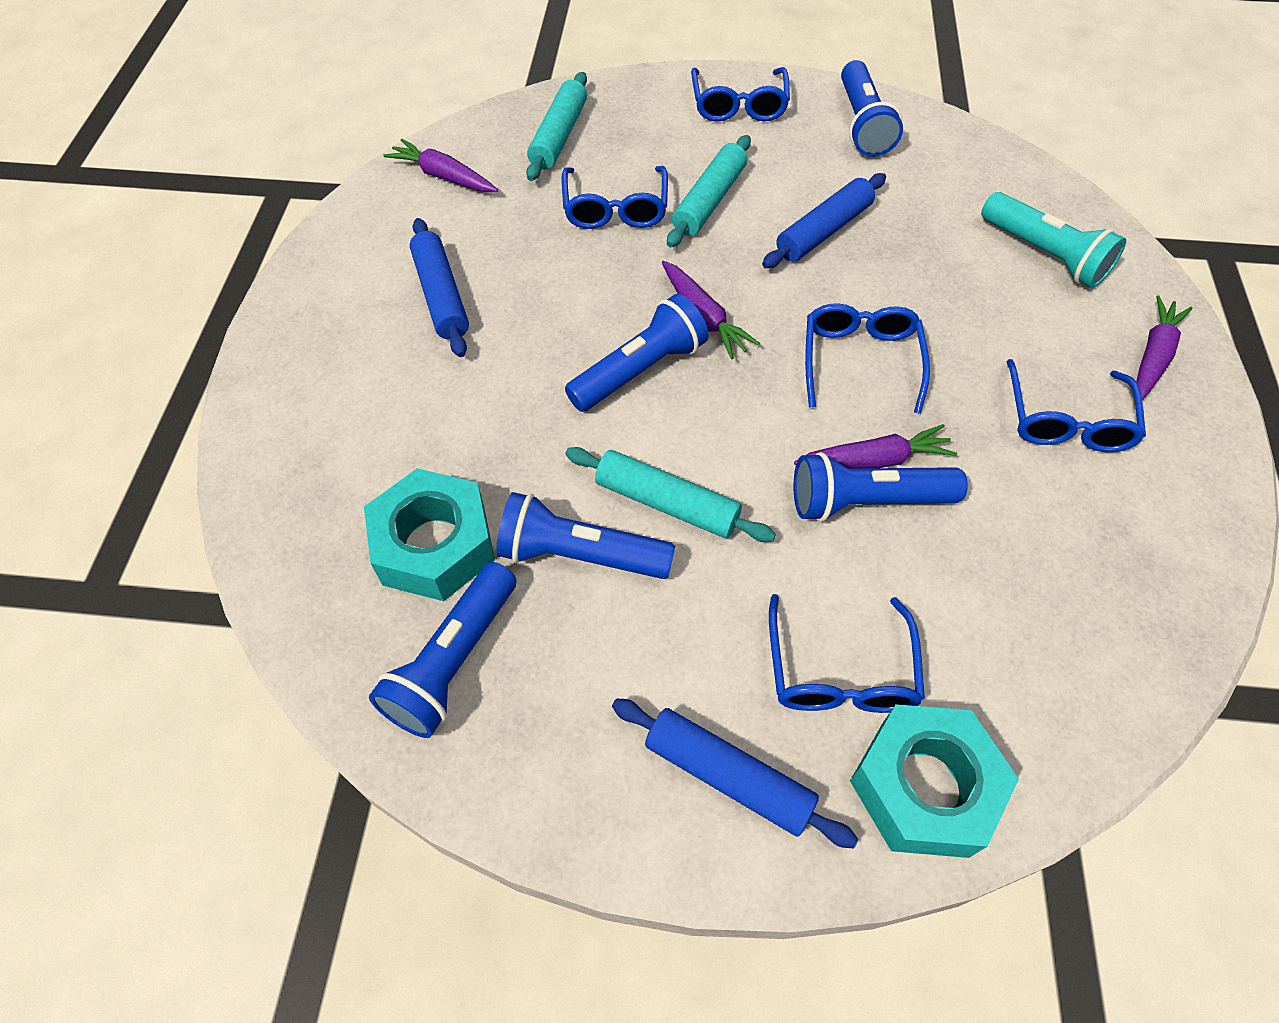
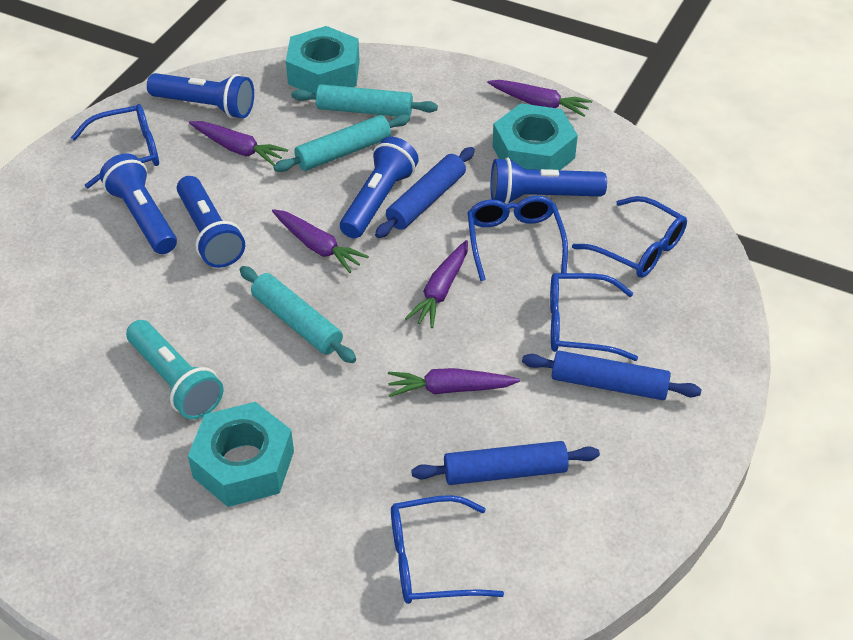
purple carrot: [383,139,498,192] [662,261,760,359] [794,424,957,469] [1136,295,1193,400] = 4 -> [189,121,288,166] [272,209,369,273] [388,368,520,397] [405,240,468,328] [487,80,592,117] = 5
turquoise nut: [364,468,495,601] [850,704,1019,858] = 2 -> [188,402,294,507] [286,26,360,93] [492,103,578,170] = 3

